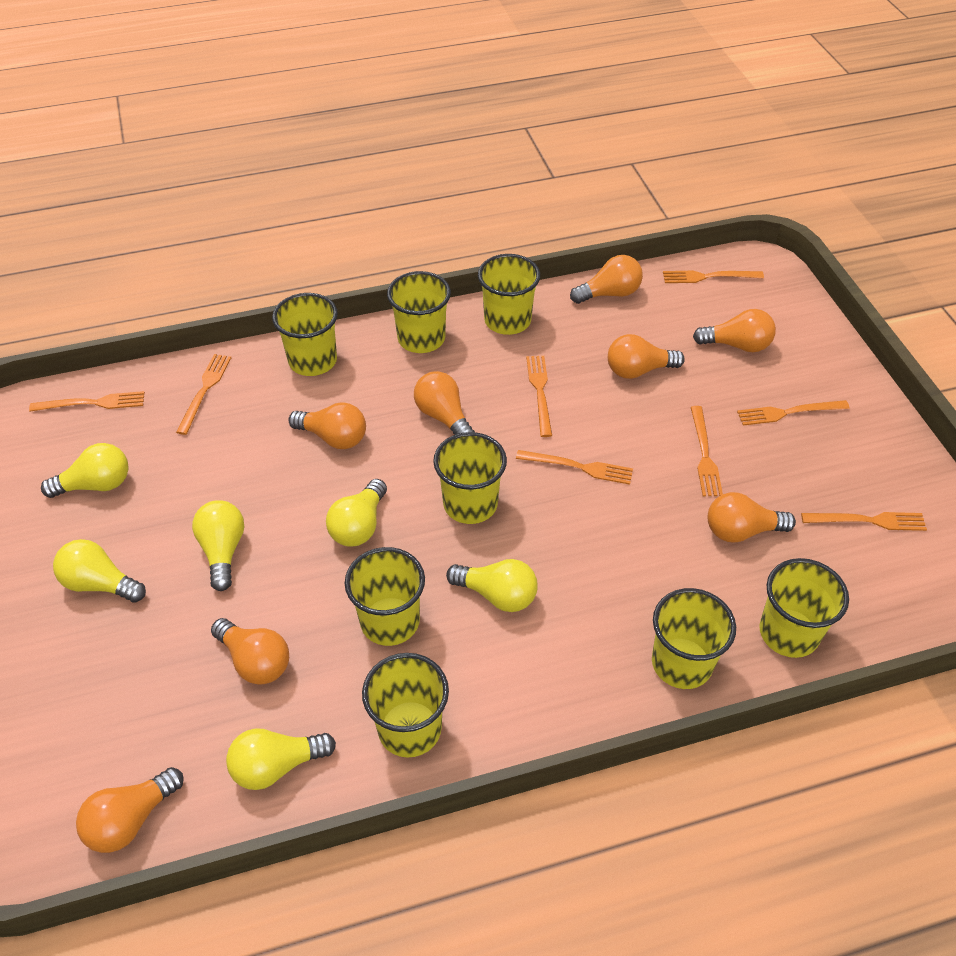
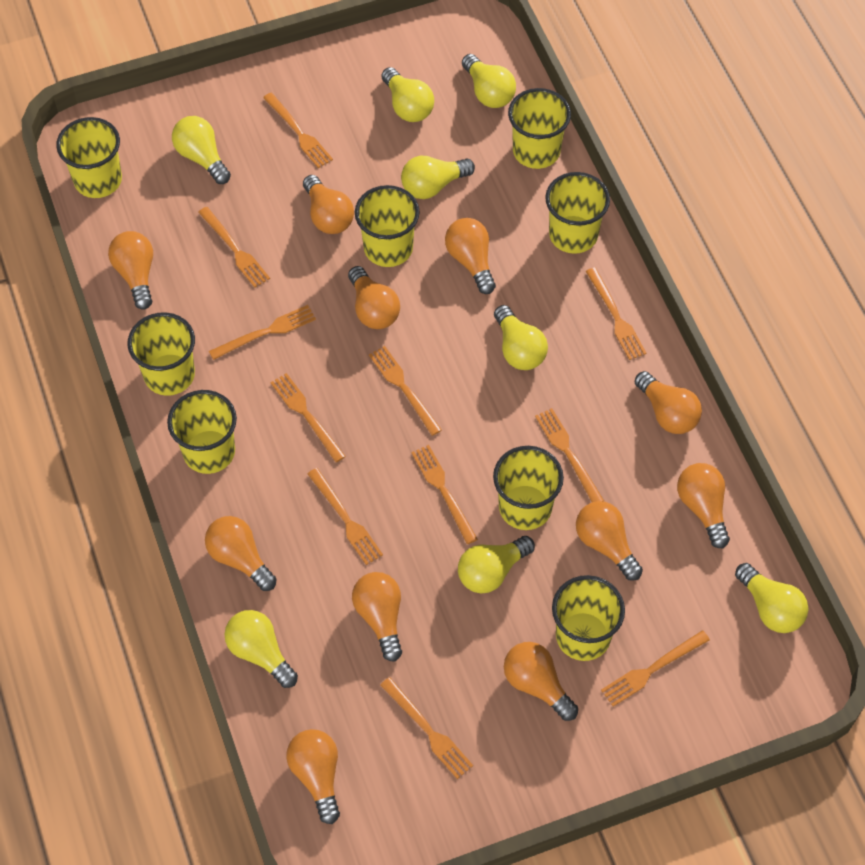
orange fork: [29,391,145,412] [176,354,231,435] [516,450,633,485] [526,356,552,437] [663,271,764,283] [691,406,723,496] [737,400,850,426] [801,512,927,531] = 8 -> [198,207,270,287] [209,305,316,360] [263,93,333,168] [270,373,346,462] [308,468,383,565] [369,346,442,436] [380,677,473,779] [411,445,478,544] [535,408,604,502] [586,267,647,360] [601,630,710,707] = 11
orange light bulb: [76,767,184,853] [211,618,289,685] [288,402,366,449] [414,371,475,435] [570,255,643,304] [608,334,685,379] [693,309,776,352] [708,492,796,543] = 8 -> [108,231,153,310] [205,516,277,591] [286,729,340,824] [303,175,354,234] [348,266,400,329] [352,572,402,662] [445,218,496,294] [504,642,578,721] [576,501,643,581] [635,371,702,434] [677,463,730,548] = 11
yellow light bulb: [41,443,129,498] [53,539,146,603] [192,500,244,591] [226,728,336,790] [326,479,387,547] [446,559,538,612] = 6 -> [172,116,231,184] [224,610,298,688] [382,67,434,122] [401,156,475,199] [458,536,535,593] [462,54,516,108] [494,305,548,370] [735,563,808,633] = 8

